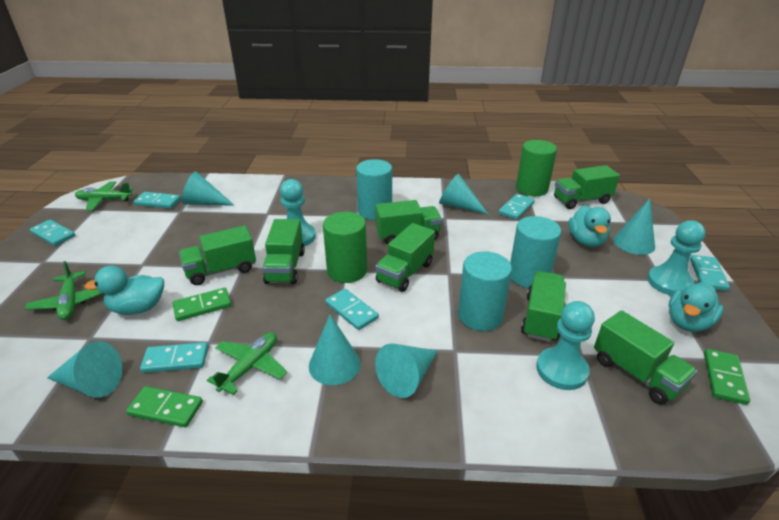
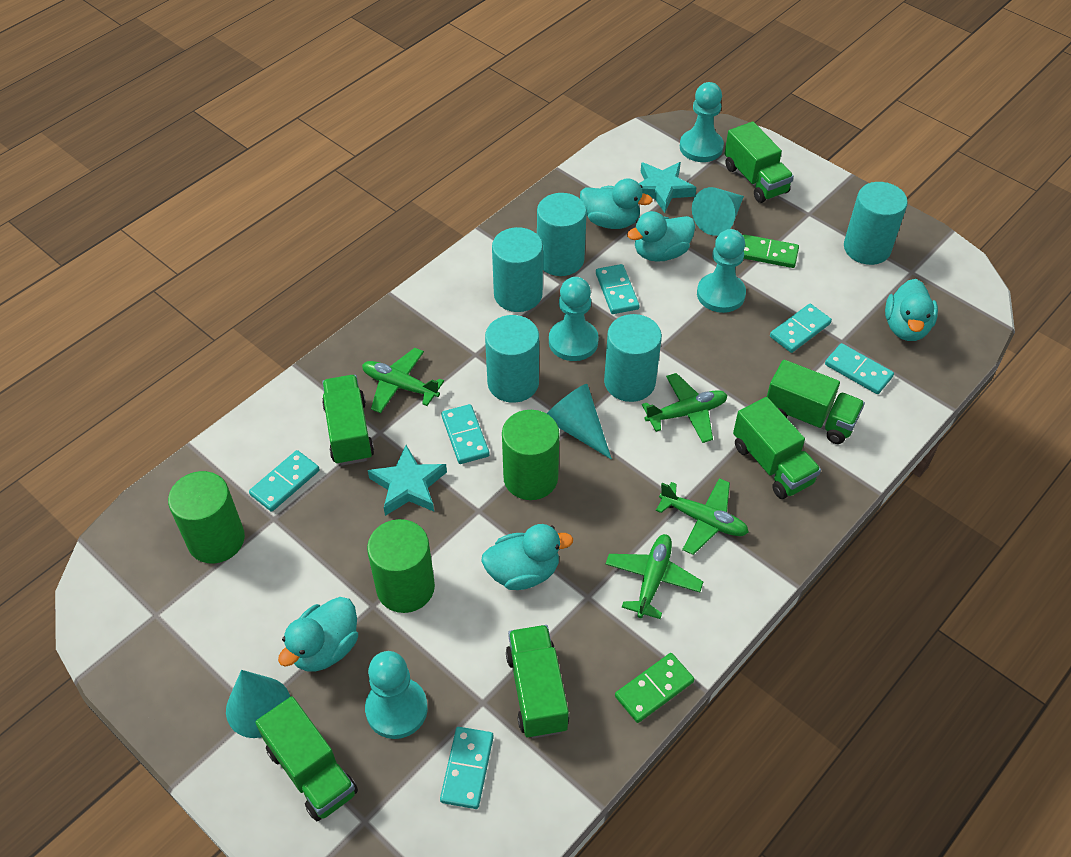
green cylinder: [323,212,367,283] [516,140,557,196] = 2 -> [168,471,245,564] [367,519,435,613] [502,410,559,500] = 3
green domino: [126,386,203,428] [173,288,231,321] [704,349,750,405] = 3 -> [615,653,694,723] [743,234,799,268] = 2
green plane: [25,261,103,320] [75,182,133,210] [207,332,287,395] = 3 -> [362,348,444,413] [606,534,703,619] [642,373,727,443] [656,478,749,555] = 4
green truck: [179,226,256,285] [262,219,305,284] [375,200,442,245] [375,223,435,292] [521,271,566,342] [554,165,620,209] [594,310,697,405] = 7 -> [255,696,358,821] [322,375,374,465] [506,625,569,738] [724,122,794,203] [733,397,821,499] [767,360,865,444] = 6
turquoise cone: [47,341,122,398] [182,172,235,206] [309,315,361,385] [375,343,438,398] [439,174,488,214] [614,199,655,255] = 6 -> [226,670,290,738] [547,384,612,459] [692,187,744,236] = 3
turquoise cylinder: [356,159,392,220] [458,251,512,331] [510,216,561,288] = 3 -> [485,315,539,403] [492,227,543,312] [537,193,587,276] [604,314,662,402] [844,182,908,265] = 5
turquoise duck: [84,266,164,315] [569,205,611,247] [669,282,724,332] = 3 -> [278,597,358,672] [481,524,573,590] [580,178,653,229] [627,211,695,262] [885,279,938,341] = 5
turquoise pawn: [280,179,316,246] [536,301,595,390] [647,220,705,295] = 3 -> [365,651,428,739] [549,277,599,361] [680,82,724,162] [697,229,746,313] = 4
turquoise star: none = 0 -> [368,445,447,516] [639,162,697,213] = 2

